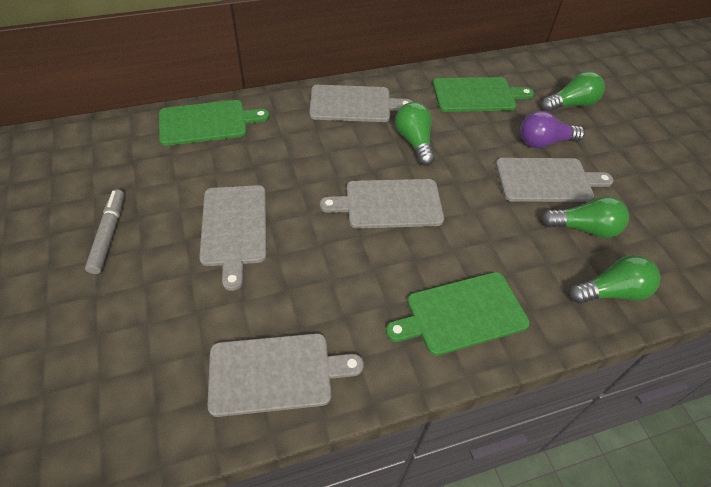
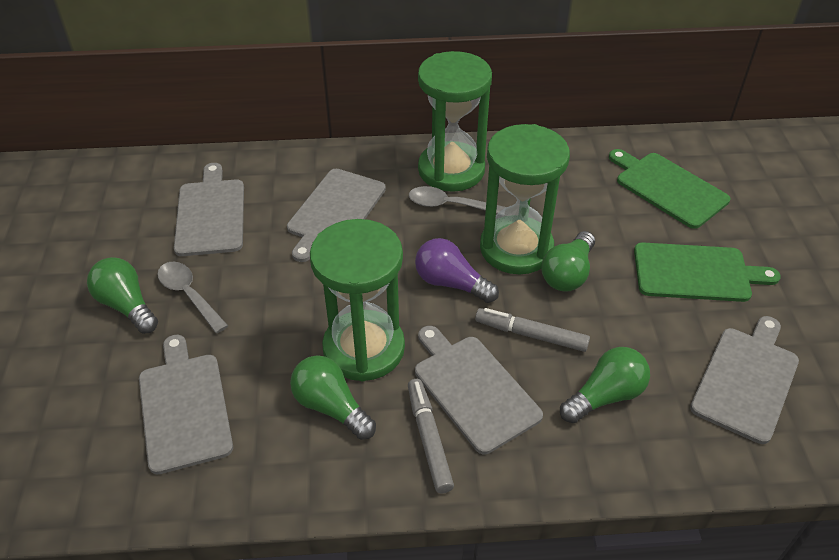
green cutting board: [159,100,269,146] [386,272,530,356] [433,77,534,112] = 3 -> [609,149,730,229] [634,242,781,302] = 2
green hourglass: none = 0 -> [310,219,405,381] [418,51,492,192] [480,124,570,274] = 3
grey marker: [85,189,124,274] = 1 -> [408,379,454,494] [475,308,590,352] = 2
grey spoon: none = 0 -> [157,262,228,333] [409,186,506,214] = 2

